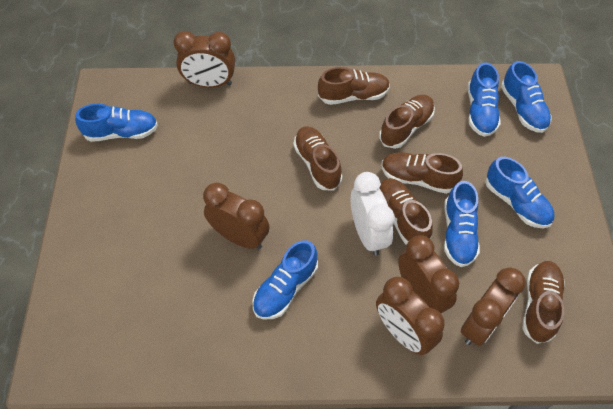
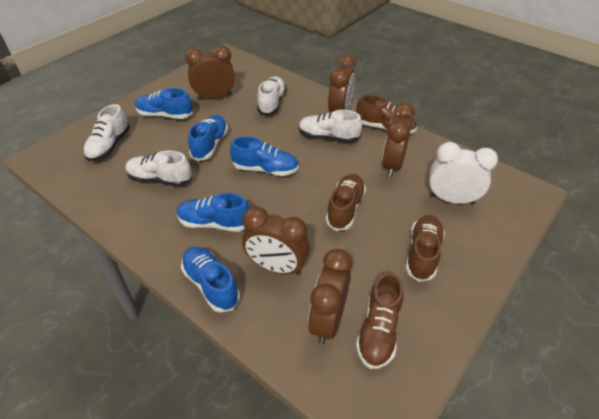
blue shoe: [75,104,158,142] [253,240,318,319] [444,181,480,267] [468,62,501,137] [485,157,554,228] [501,61,552,133] = 6 -> [135,88,193,119] [177,193,250,232] [181,247,240,312] [188,115,228,161] [230,136,299,176] = 5
brown shoe: [293,126,343,190] [318,67,390,105] [379,95,435,149] [379,178,433,245] [381,152,463,194] [522,261,565,344] = 6 -> [326,174,366,231] [356,95,417,134] [356,272,403,369] [405,215,445,282] = 4
white shoe: none = 0 -> [83,104,130,161] [125,151,192,186] [257,76,286,115] [299,110,362,143] = 4

